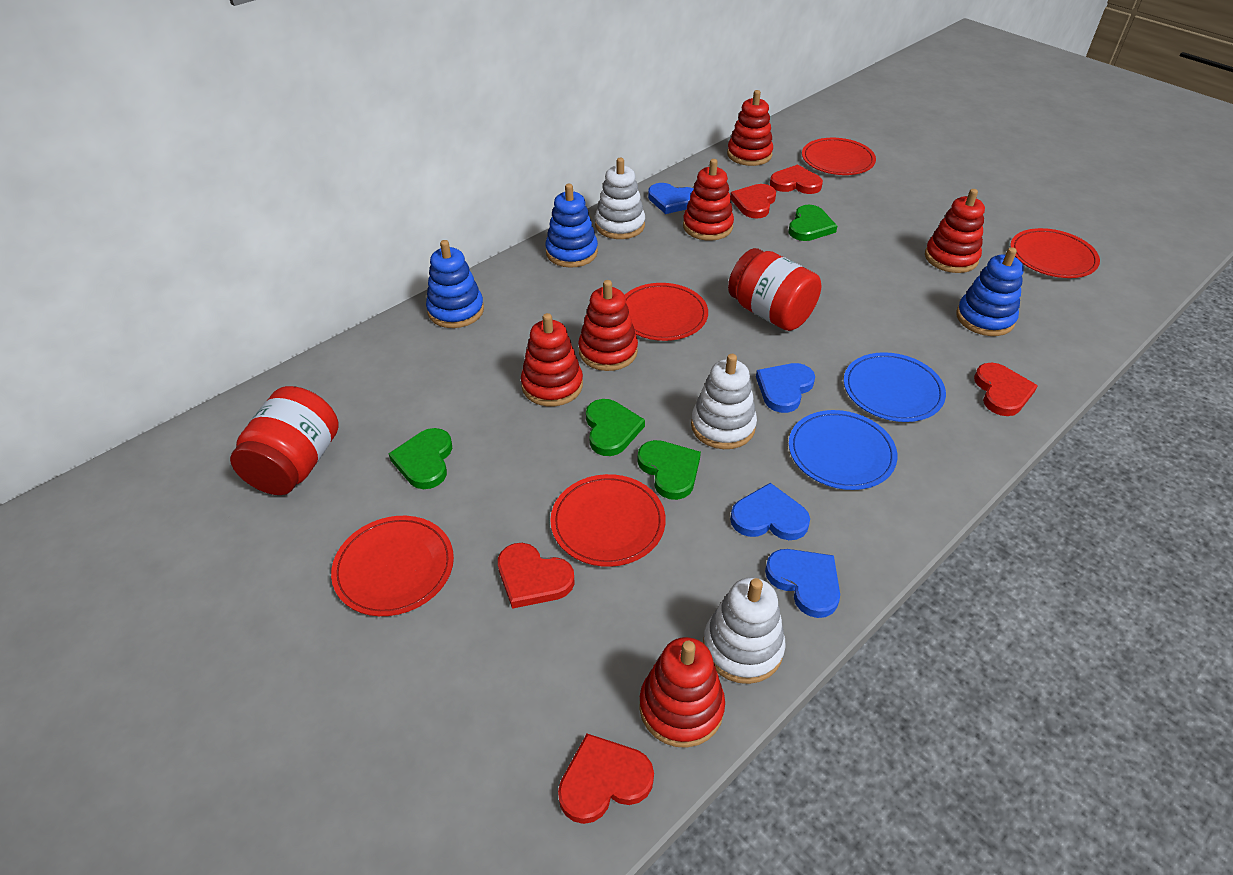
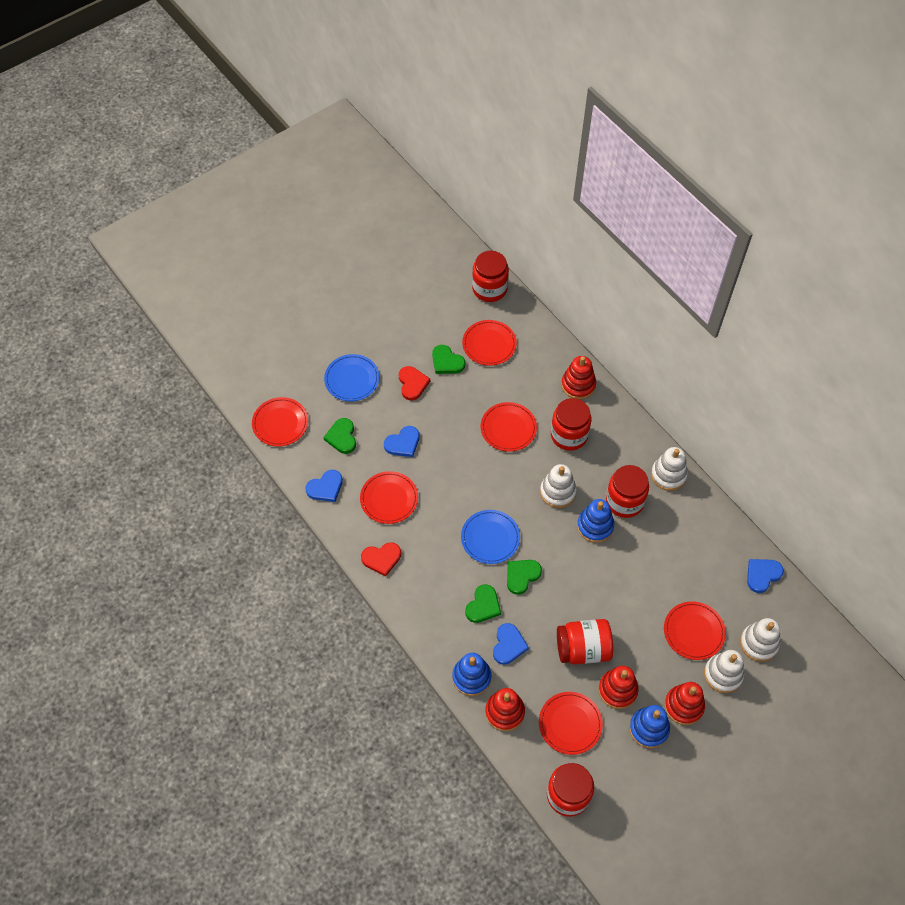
red heart: [498,543,575,609] [558,734,654,824] [730,184,776,219] [770,165,823,194] [974,363,1038,416] = 5 -> [361,542,401,576] [399,366,430,400] = 2
red jar: [230,386,339,495] [728,248,821,331] = 2 -> [472,251,509,302] [547,763,594,817] [551,398,592,451] [557,619,613,665] [606,465,649,518] = 5
red plate: [331,516,454,616] [550,474,666,567] [625,283,708,341] [802,138,876,175] [1010,228,1100,278] = 5 -> [252,397,308,446] [360,471,418,524] [462,320,517,366] [481,402,537,452] [539,692,603,755] [664,601,726,660] = 6
red stacking toy: [521,313,583,406] [578,280,638,371] [639,637,725,748] [683,159,734,241] [727,90,773,166] [925,189,985,273] = 6 -> [485,688,525,731] [561,356,596,399] [599,666,639,709] [665,682,705,725] = 4
white stacking toy: [595,158,645,239] [691,354,757,449] [703,577,785,684] = 3 -> [540,464,577,508] [651,447,688,491] [704,650,744,693] [740,618,780,662] = 4

